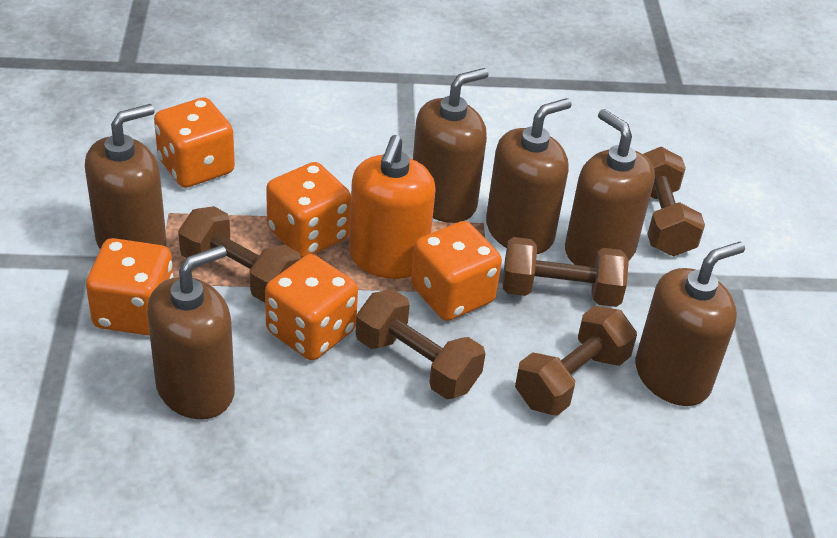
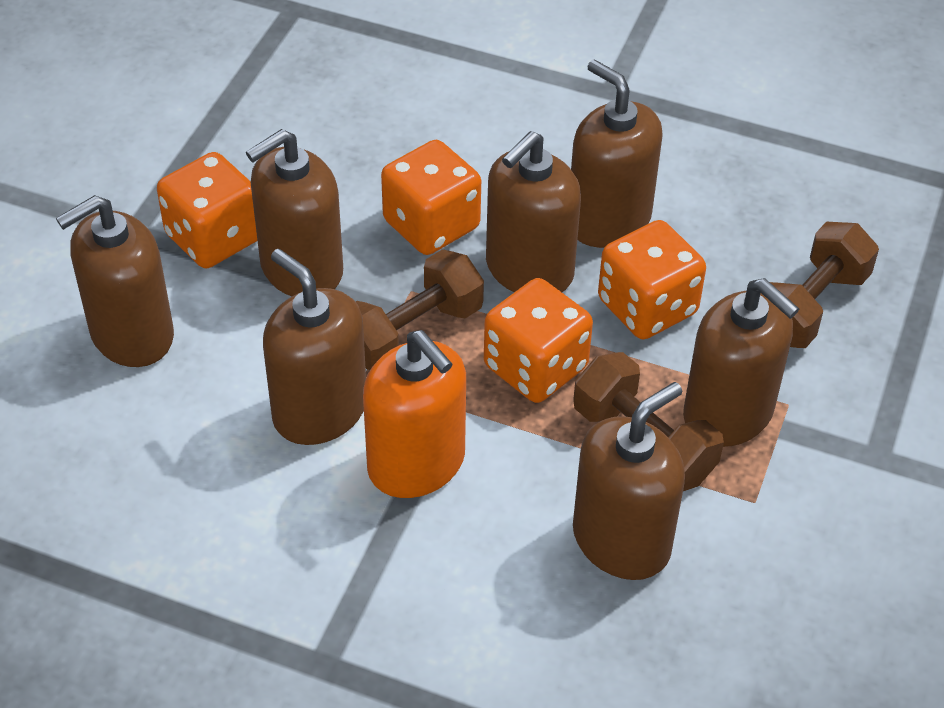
brown dumbbell: [178,206,301,303] [356,289,485,399] [502,237,629,307] [515,306,637,416] [643,147,705,256] = 5 -> [356,249,484,370] [573,352,724,491] [770,222,879,348] = 3
brown soap dispenser: [85,104,167,249] [147,245,235,419] [413,68,489,223] [486,98,572,254] [565,109,655,267] [635,242,745,406] = 6 -> [56,195,174,367] [246,129,343,296] [263,249,366,445] [486,131,581,292] [571,59,663,248] [573,382,685,580] [683,278,799,447] = 7
orange dice: [86,238,173,336] [154,98,235,188] [265,254,358,360] [266,162,351,258] [411,221,502,321] = 5 -> [157,152,257,268] [381,140,481,255] [484,278,593,403] [598,220,706,339] = 4

